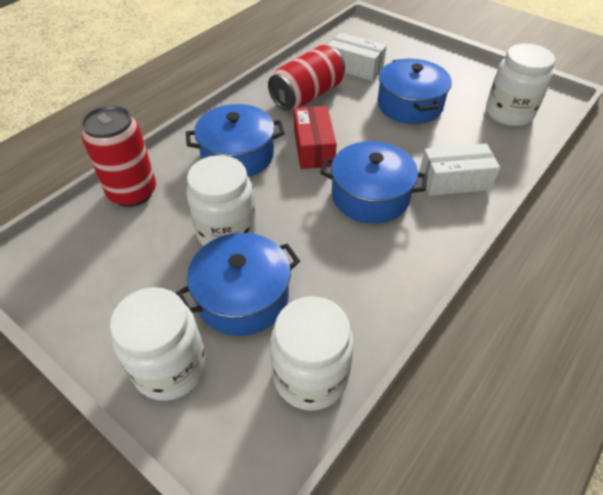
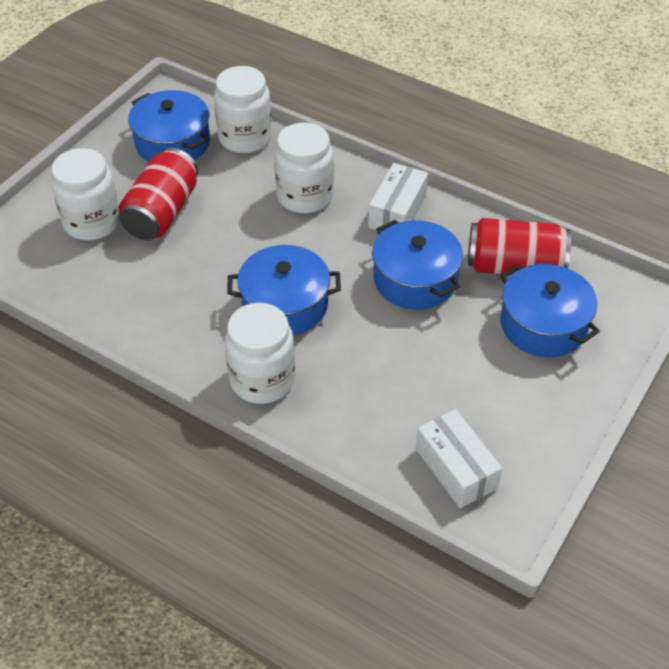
red box: [294,106,337,169] = 1 -> none = 0

